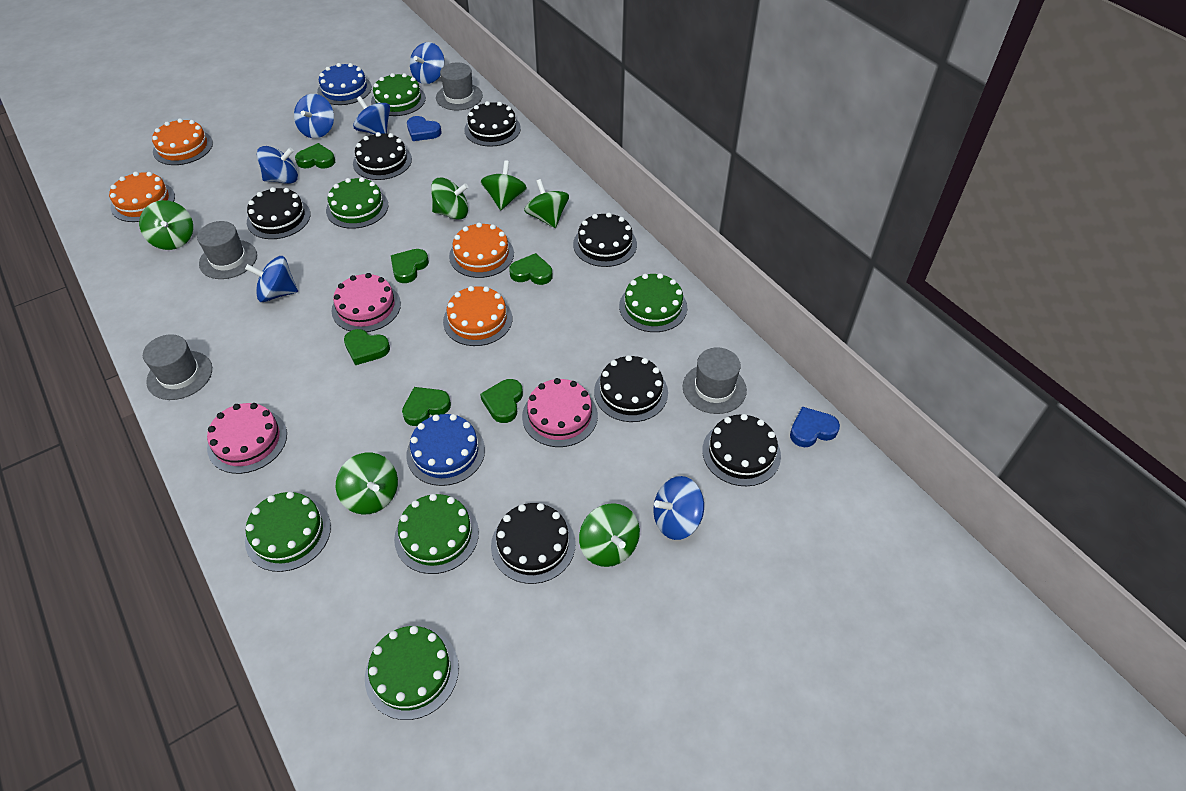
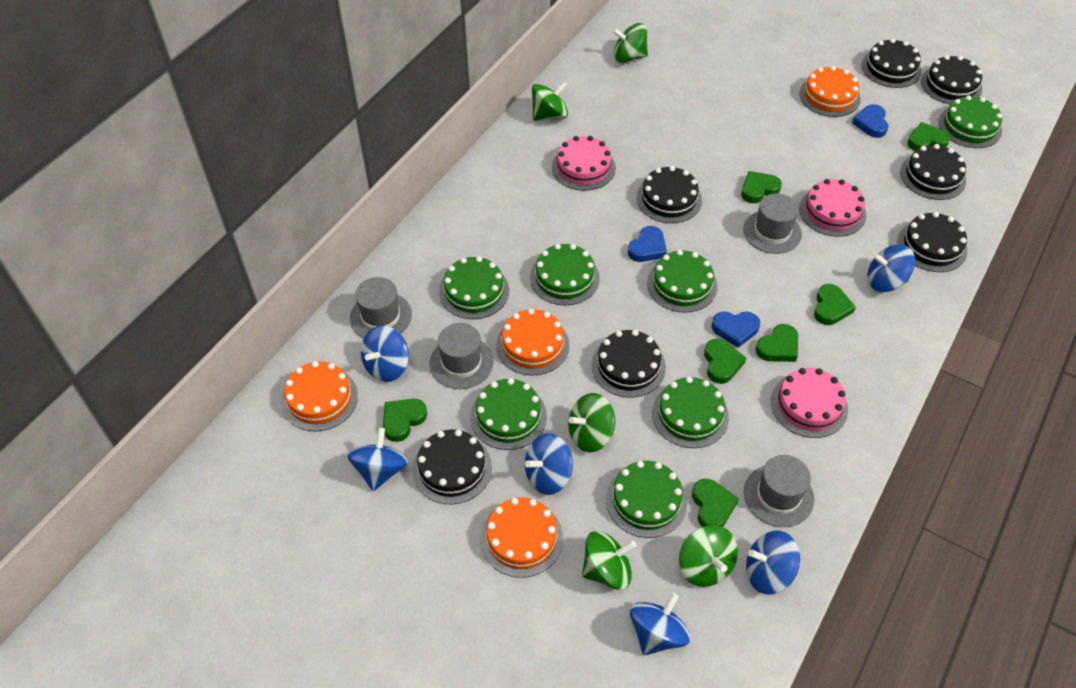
blue cake: [317,63,372,105] [406,414,485,486] = 2 -> none = 0
blue heart: [407,116,441,141] [790,407,840,447] = 2 -> [628,226,667,262] [712,311,760,348] [852,104,888,138] = 3
green cake: [245,491,331,572] [326,177,388,229] [365,626,459,720] [371,73,426,116] [394,494,479,574] [619,273,687,332] = 6 -> [439,256,509,319] [470,378,547,450] [530,244,600,305] [606,461,687,538] [647,250,717,313] [652,377,729,448] [938,95,1002,148] = 7
green heart: [295,143,335,169] [344,329,390,365] [391,249,429,283] [402,387,451,426] [480,379,523,423] [509,253,553,285] = 6 -> [383,399,427,442] [692,479,739,527] [704,339,746,384] [741,171,782,203] [756,324,798,362] [814,284,856,325] [907,122,950,151] = 7
green spinning top: [139,200,193,250] [336,453,398,515] [431,178,468,220] [481,160,527,210] [524,179,569,228] [579,503,640,567] = 6 -> [532,81,568,121] [568,393,615,452] [582,531,636,590] [613,23,648,63] [679,525,738,587] = 5

